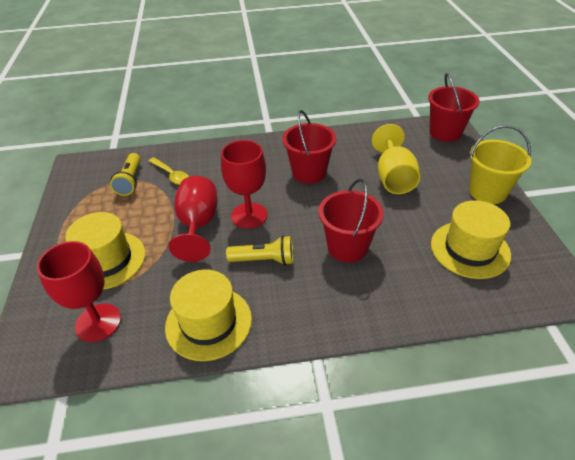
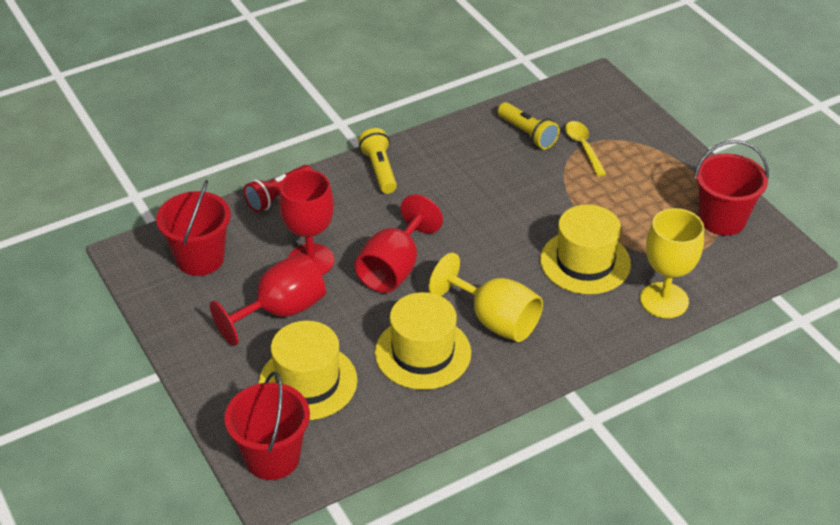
red flashlight: none = 0 -> [244,165,313,212] = 1
yellow bucket: [469,125,531,204] = 1 -> none = 0
yellow goblet: [372,124,420,194] = 1 -> [429,253,543,342] [640,208,704,318] = 2

